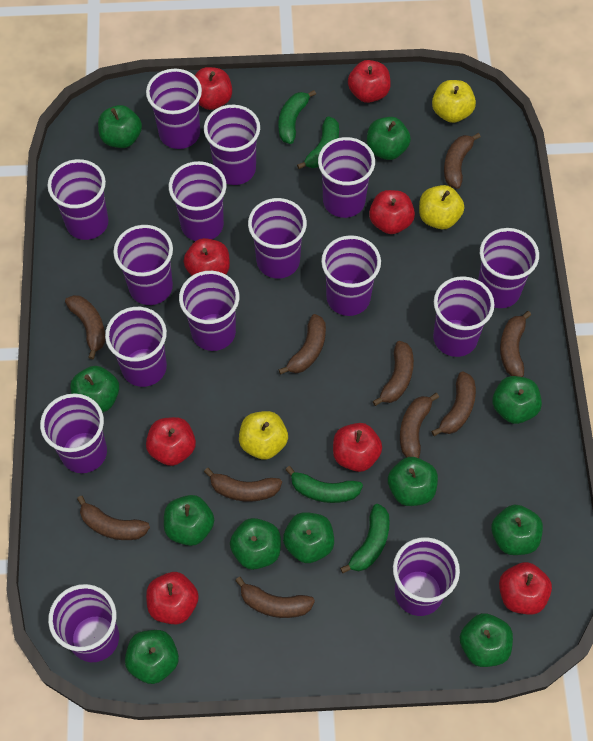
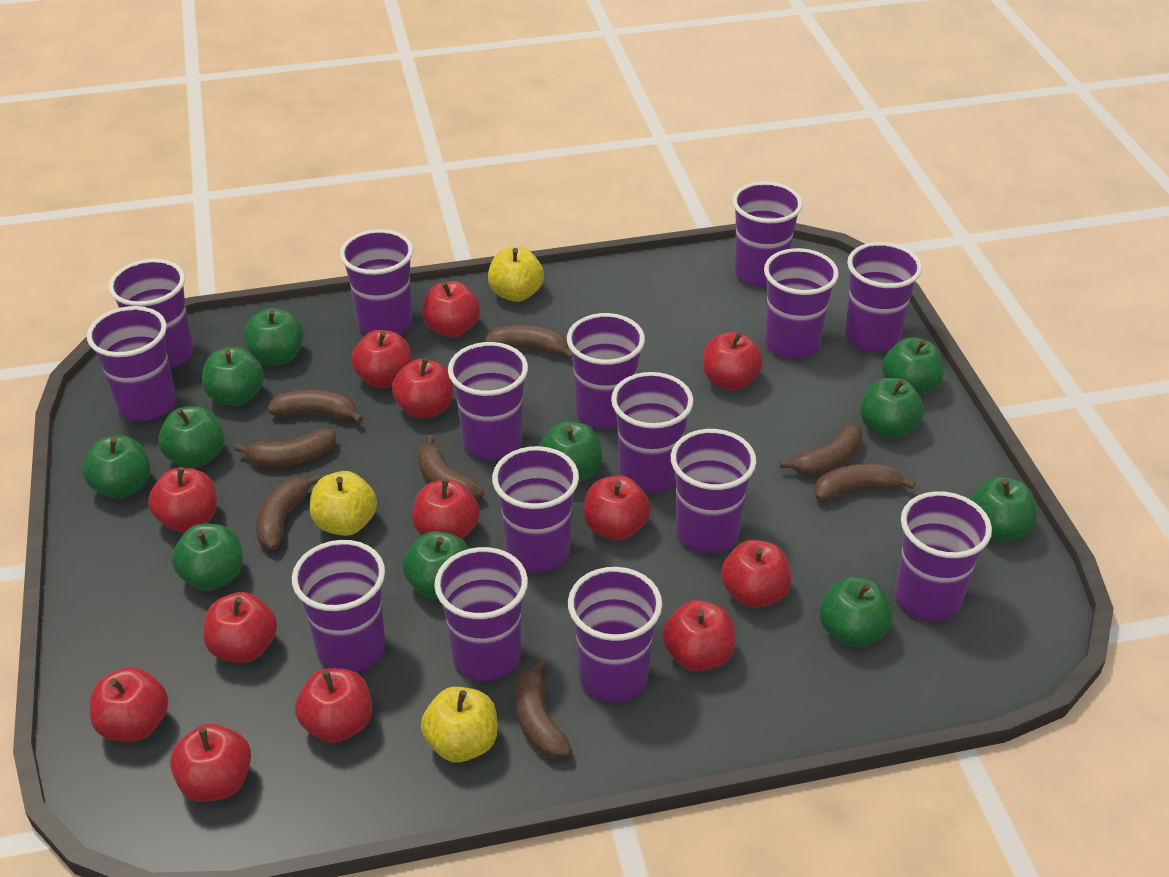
brown banana: [65,295,105,359] [77,496,150,540] [204,468,282,502] [235,577,315,618] [279,314,326,374] [373,341,414,406] [400,393,439,458] [431,372,476,436] [444,133,481,189] [500,311,531,377] = 10 -> [235,429,336,467] [256,474,321,550] [267,390,363,423] [417,435,484,499] [484,325,572,359] [515,658,572,759] [780,423,862,476] [814,463,915,502] = 8
green banana: [278,90,316,144] [285,466,363,503] [297,116,339,169] [340,504,390,573] = 4 -> none = 0
red apple: [146,417,196,466] [146,572,199,624] [183,238,230,276] [195,67,232,110] [333,423,382,472] [348,60,391,103] [369,190,415,234] [499,562,552,614] = 8 -> [90,667,168,742] [148,467,217,532] [170,724,251,802] [203,592,277,663] [295,668,372,743] [351,330,411,388] [392,358,453,419] [412,479,479,539] [422,281,480,337] [584,475,651,540] [662,600,735,672] [703,332,763,390] [721,540,791,608] = 13

